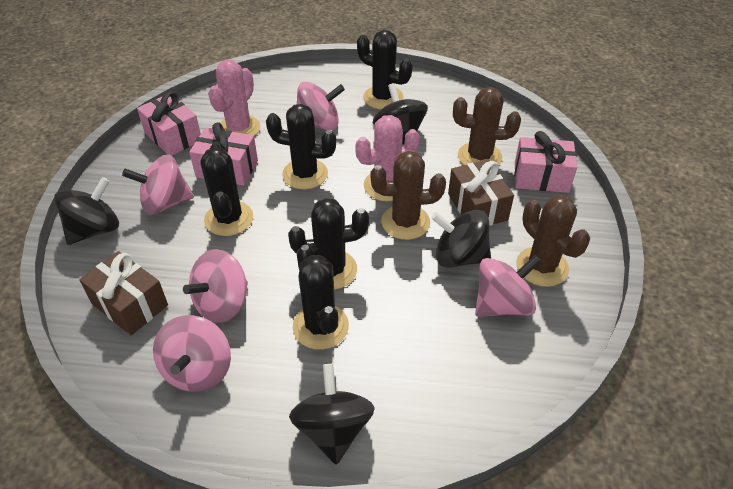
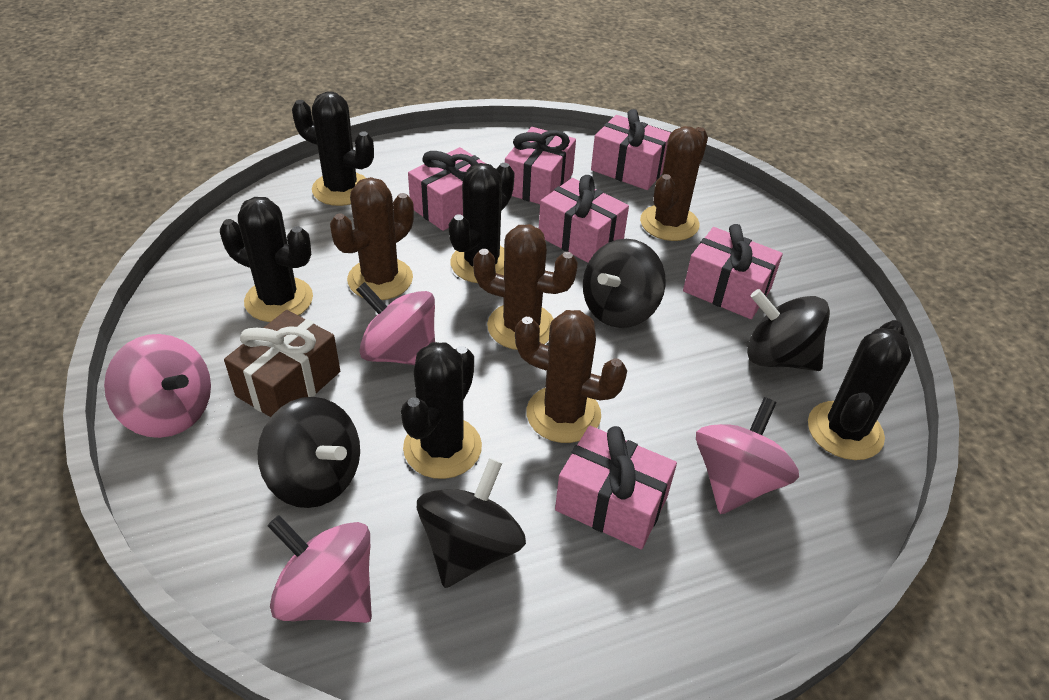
brown cactus: [371,151,446,240] [453,87,521,165] [516,195,590,287] = 3 -> [330,177,414,300] [473,224,578,350] [515,310,627,443] [640,126,708,241] = 4
brown gift: [79,251,168,335] [448,160,514,226] = 2 -> [224,310,340,417] = 1
pink cactus: [208,60,260,136] [355,115,420,201] = 2 -> none = 0
pink gift: [137,92,201,156] [189,122,258,186] [515,131,577,193] = 3 -> [408,147,486,231] [505,127,576,204] [539,175,629,263] [555,426,677,550] [591,109,671,190] [683,224,783,319] = 6
pink spinning top: [122,154,194,215] [153,315,231,392] [183,249,248,323] [297,82,345,130] [475,255,541,317] = 5 -> [104,334,211,438] [268,515,372,623] [356,282,435,365] [696,397,799,514] = 4

